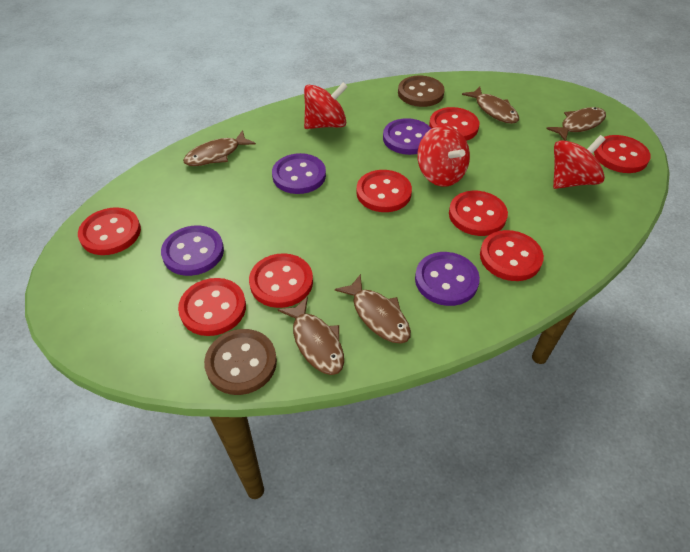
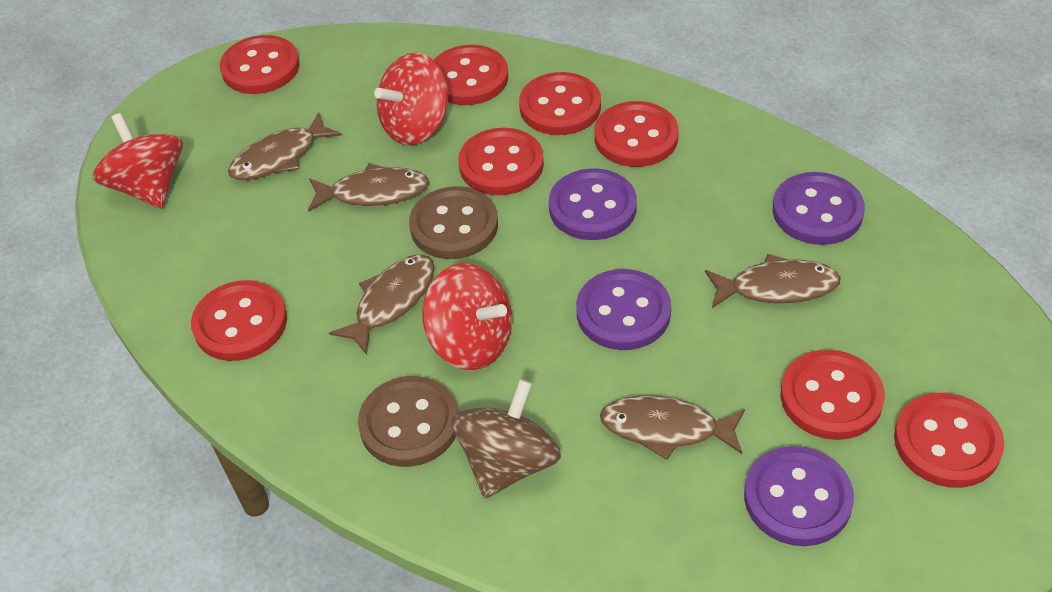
brown spinning top: none = 0 -> [451,379,561,498] = 1

